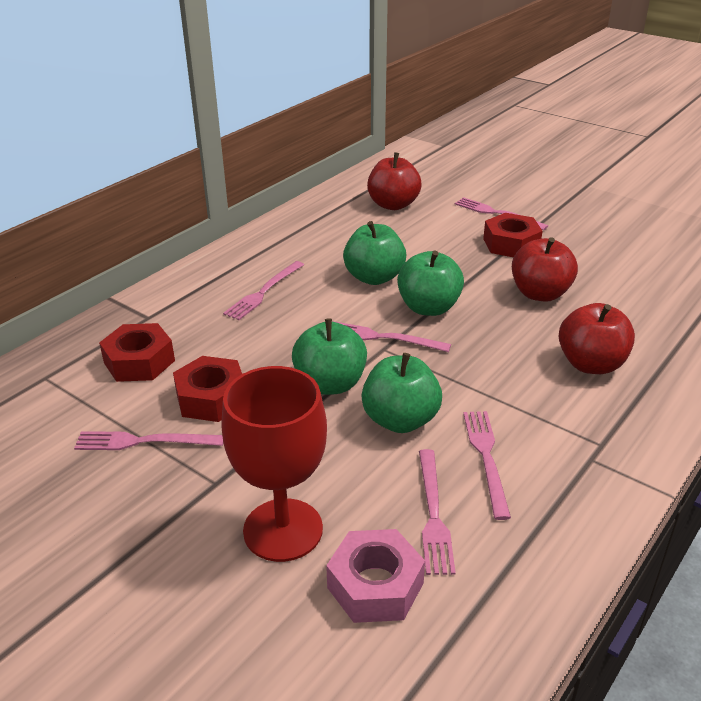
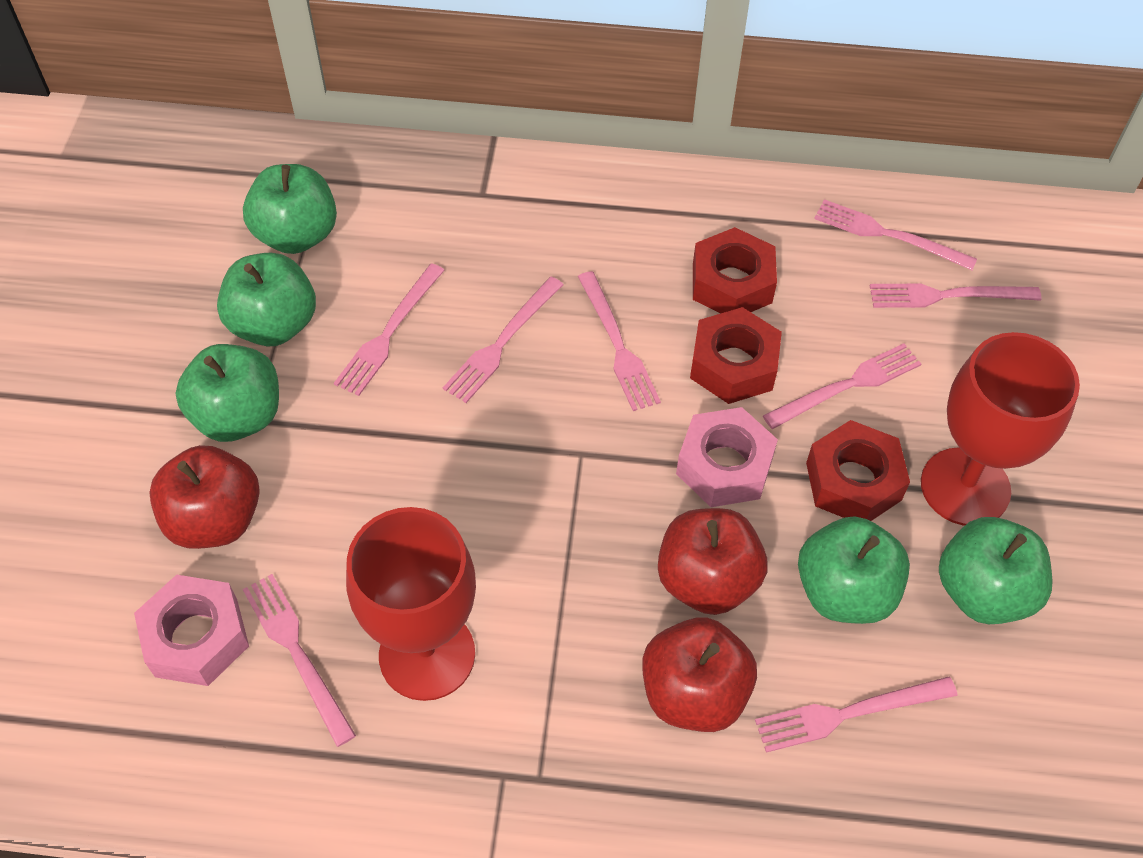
green apple: [292,318,367,395] [343,221,406,285] [361,353,442,433] [397,251,464,316] = 4 -> [176,344,279,442] [217,253,316,346] [243,164,337,254] [798,516,910,624] [939,517,1052,624] = 5
pink fork: [74,431,223,450] [223,261,304,320] [332,321,451,352] [419,449,456,575] [455,197,548,230] [463,411,511,520] = 6 -> [243,574,356,747] [334,263,445,396] [443,277,564,403] [578,271,661,411] [755,677,957,753] [763,343,921,429] [814,199,977,270] [870,283,1042,308] = 8
pink nut: [326,529,425,623] = 1 -> [134,575,249,686] [676,407,778,507] = 2
red goblet: [221,366,327,562] = 1 -> [346,507,476,701] [921,332,1080,526] = 2

